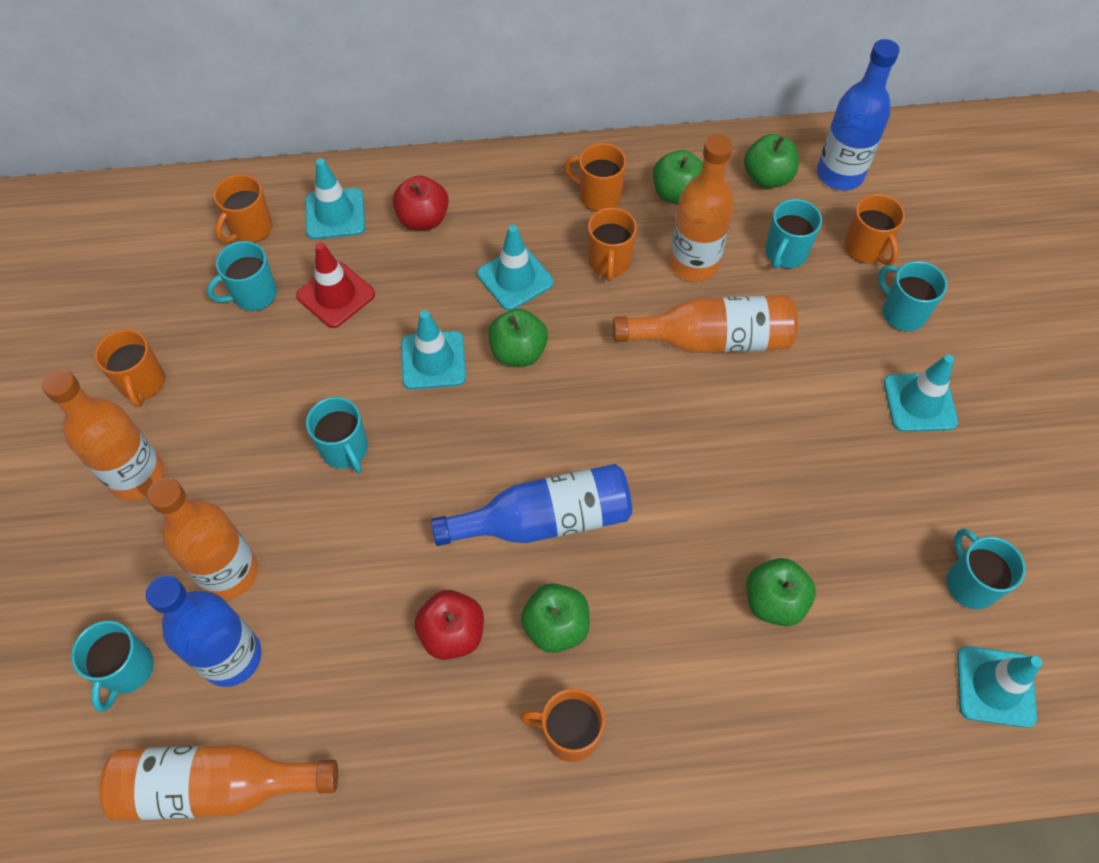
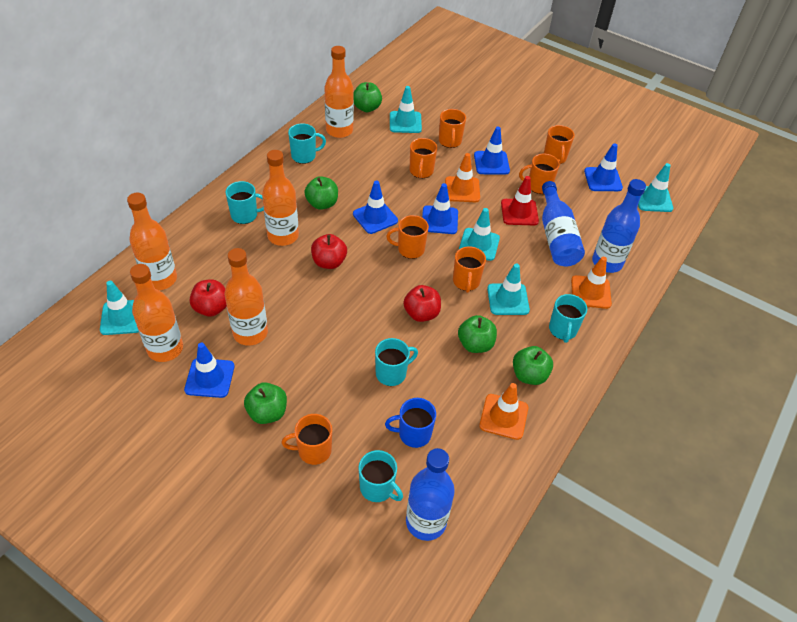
blue mug: none = 0 -> [385,398,436,448] = 1
blue traffic cone: none = 0 -> [184,343,234,398] [353,181,398,234] [422,183,458,234] [474,127,510,174] [584,143,623,191] = 5
orange mug: [95,329,165,407] [214,174,273,243] [520,689,605,762] [564,143,626,211] [588,207,637,281] [845,194,905,265] = 6 -> [281,414,332,465] [386,215,429,259] [410,138,437,178] [439,109,466,148] [453,246,486,293] [519,154,560,194] [544,125,575,164] = 7
orange traffic cone: none = 0 -> [445,153,480,202] [479,383,528,440] [571,256,612,309] = 3
red apple: [393,175,449,230] [415,590,484,660] = 2 -> [190,279,227,317] [311,234,347,269] [403,285,441,322] = 3
turquoise mug: [71,621,154,712] [207,241,277,311] [306,397,368,473] [765,199,822,269] [878,261,948,331] [947,528,1026,609] = 6 -> [225,181,264,224] [288,123,326,164] [358,450,403,502] [375,338,418,386] [549,294,587,343] = 5

